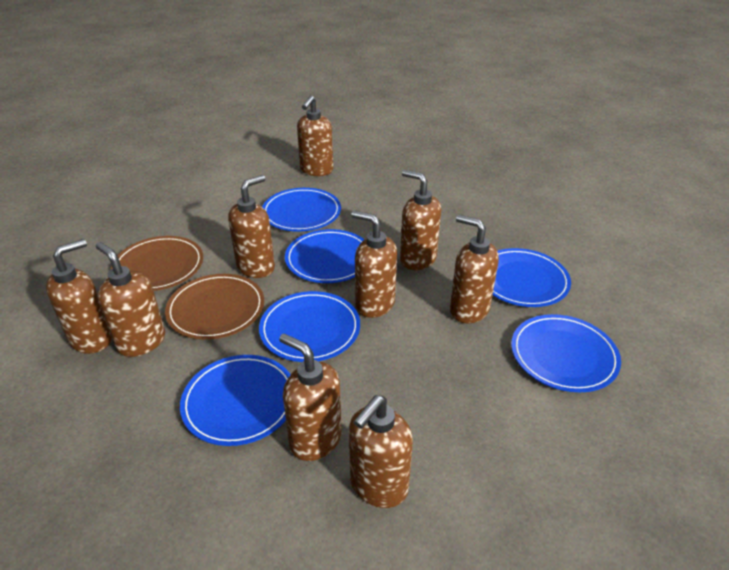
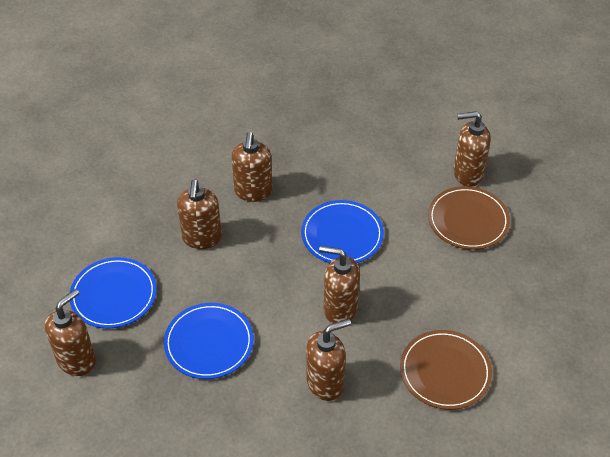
blue plate: [180,355,291,446] [259,291,360,362] [262,188,341,232] [285,229,365,283] [493,248,571,307] [511,314,621,392] = 6 -> [70,257,157,329] [164,303,254,379] [301,200,384,263] = 3
brown soap dispenser: [46,239,112,354] [96,242,165,357] [228,175,275,278] [279,334,342,461] [297,96,333,176] [349,395,413,508] [351,211,397,318] [400,170,441,270] [450,215,499,323] = 9 -> [45,289,96,376] [177,179,222,249] [232,132,273,202] [307,319,351,401] [319,246,360,323] [454,111,491,187] = 6

